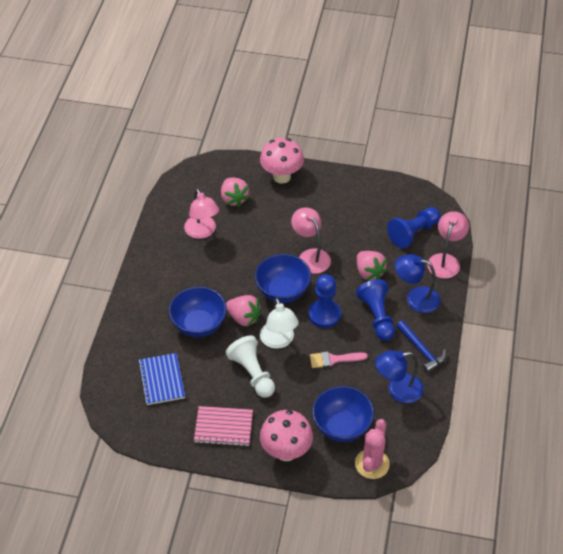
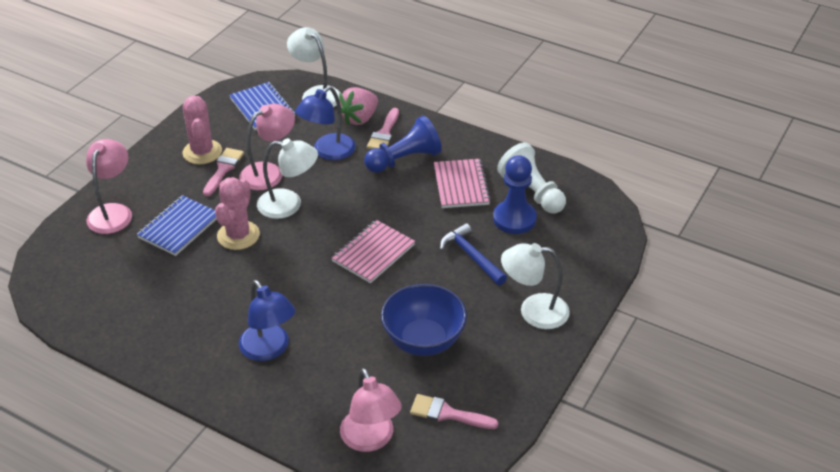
blue bowl: [169,287,227,337] [255,254,311,303] [312,386,374,442] = 3 -> [381,284,467,356] = 1
blue notebook: [138,353,185,405] = 1 -> [137,195,217,256] [229,82,295,130] = 2
blue pawn: [308,274,341,328] [356,279,395,341] [387,207,441,248] = 3 -> [364,116,442,173] [493,155,537,234] = 2
pink brush: [310,351,368,368] = 1 -> [203,148,244,196] [367,108,399,149] [410,394,498,429] = 3
pink cactus: [355,419,390,479] = 1 -> [182,96,222,164] [215,177,260,250] = 2
pink mushroom: [260,138,304,184] [260,410,313,461] = 2 -> none = 0
pink notebook: [194,406,253,447] = 1 -> [331,220,415,283] [434,159,491,208] = 2
pink strawberry: [221,177,250,207] [226,295,262,327] [357,251,388,281] = 3 -> [339,87,378,125] = 1
white lamp: [260,298,299,349] = 1 -> [257,138,318,219] [287,27,341,107] [501,243,570,329] = 3

